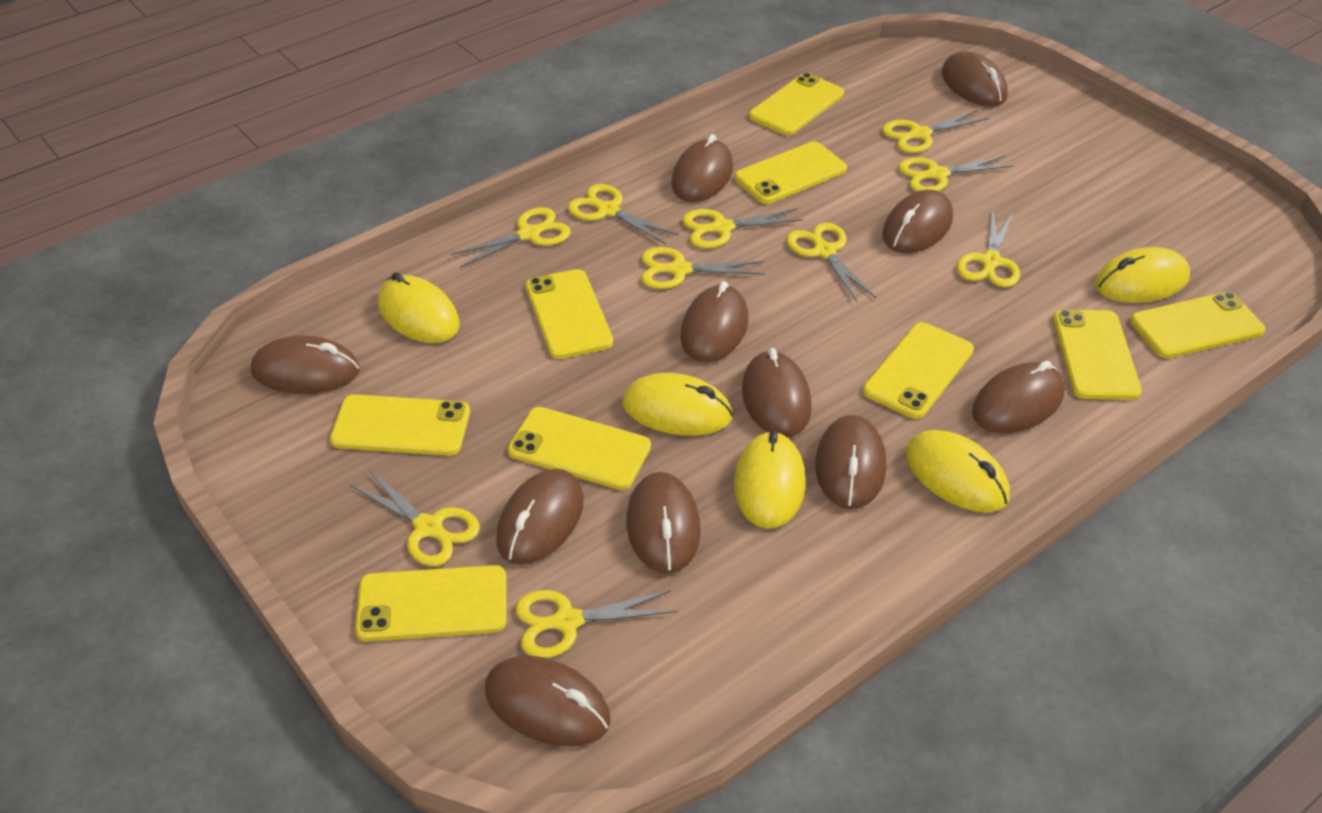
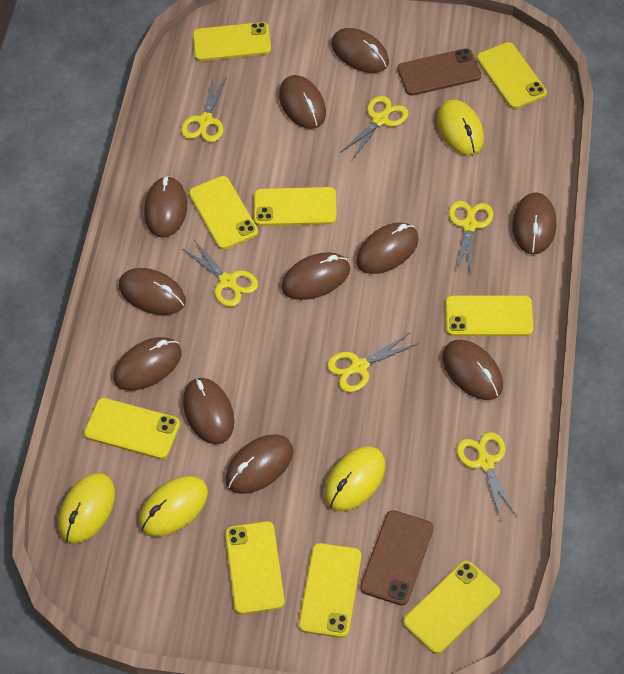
brown phone: none = 0 -> [360,510,433,605] [397,48,481,96] = 2
yellow mouse: [378,272,460,343] [622,373,733,436] [734,430,806,528] [905,430,1010,513] [1095,247,1190,303] = 5 -> [58,473,115,544] [139,476,208,537] [324,446,385,511] [437,99,484,155] = 4
yellow scissors: [350,469,480,566] [450,207,571,268] [515,590,677,658] [568,184,679,244] [641,247,765,289] [682,208,804,248] [786,223,876,302] [882,110,989,153] [899,156,1014,192] [957,210,1020,287] = 10 -> [181,77,227,142] [183,240,258,307] [327,333,419,392] [340,96,408,160] [449,201,493,274] [457,432,518,522] = 6

